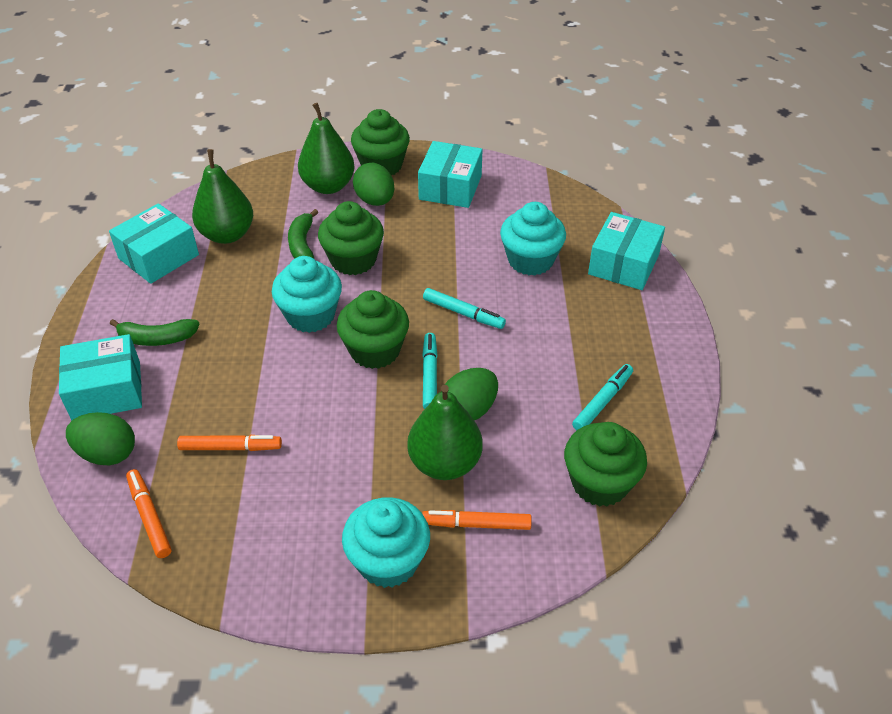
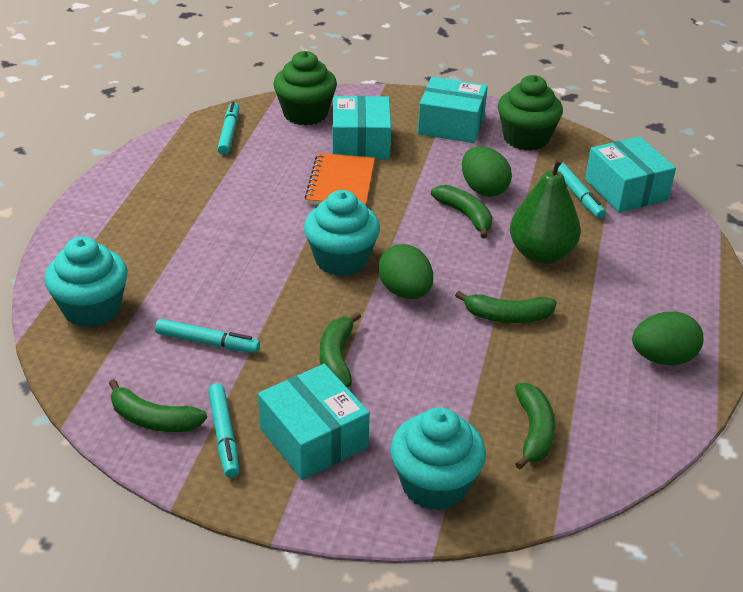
green banana: [110,319,199,346] [288,209,318,259] = 2 -> [109,379,207,432] [320,312,361,387] [431,185,492,239] [455,291,557,323] [515,383,555,469] = 5
green cupcake: [318,201,384,275] [337,290,409,369] [351,109,410,176] [564,422,647,507] = 4 -> [273,51,337,125] [498,75,563,151] = 2
green pear: [192,149,253,244] [298,103,355,194] [407,385,483,480] = 3 -> [510,157,581,264] = 1
orange marker: [126,469,172,558] [177,435,282,451] [422,510,532,530] = 3 -> none = 0
orange notebook: none = 0 -> [305,153,375,205] = 1
turquoise marker: [422,333,438,409] [423,288,506,329] [572,364,633,430] = 3 -> [155,319,260,353] [208,383,239,478] [217,102,239,155] [553,162,606,219] = 4

